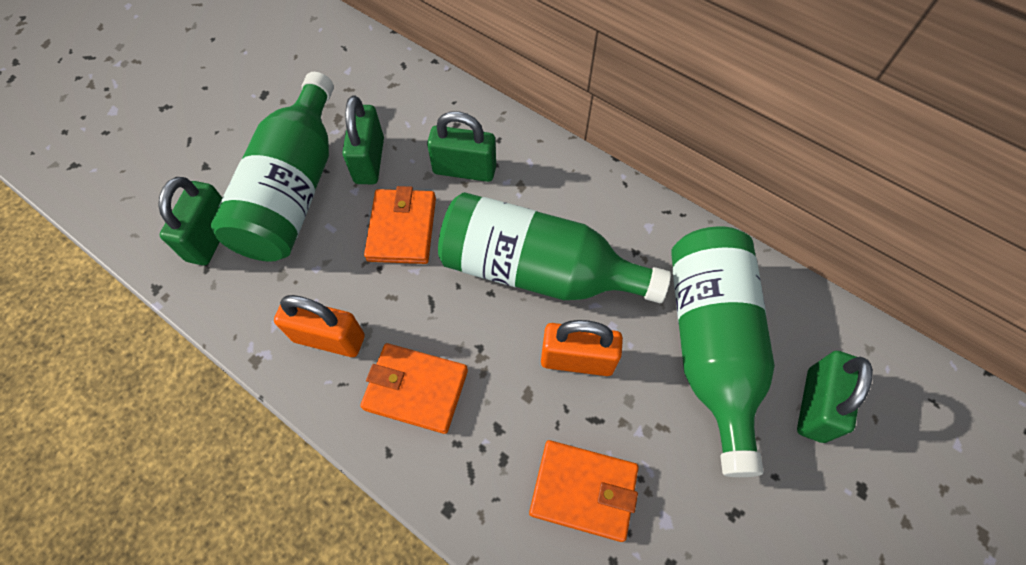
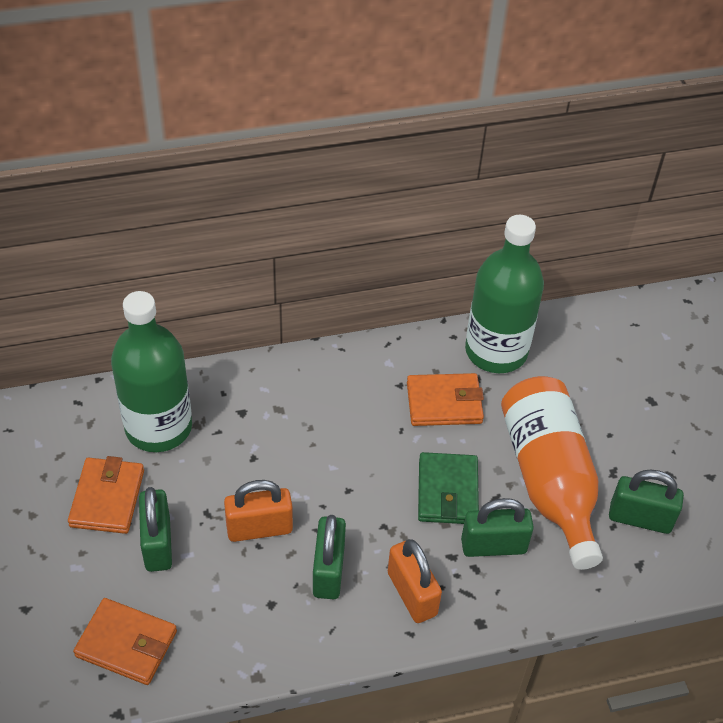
green bottle: [211,72,334,262] [438,192,671,303] [671,226,775,477] = 3 -> [111,291,192,452] [465,215,544,373] = 2
green wallet: none = 0 -> [418,452,479,524] = 1
orange bottle: none = 0 -> [501,376,603,570] = 1

